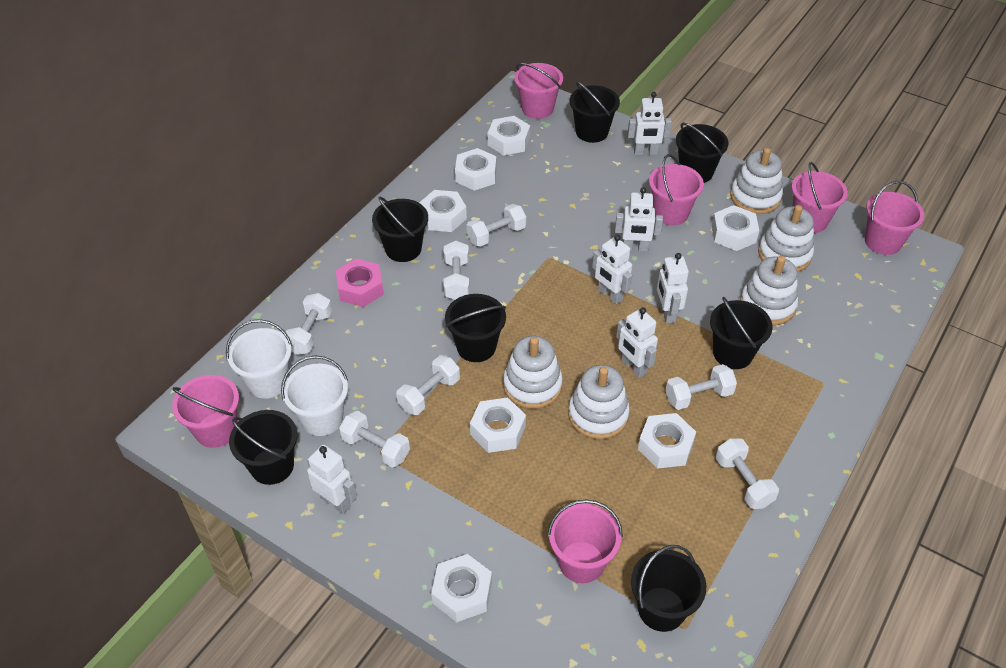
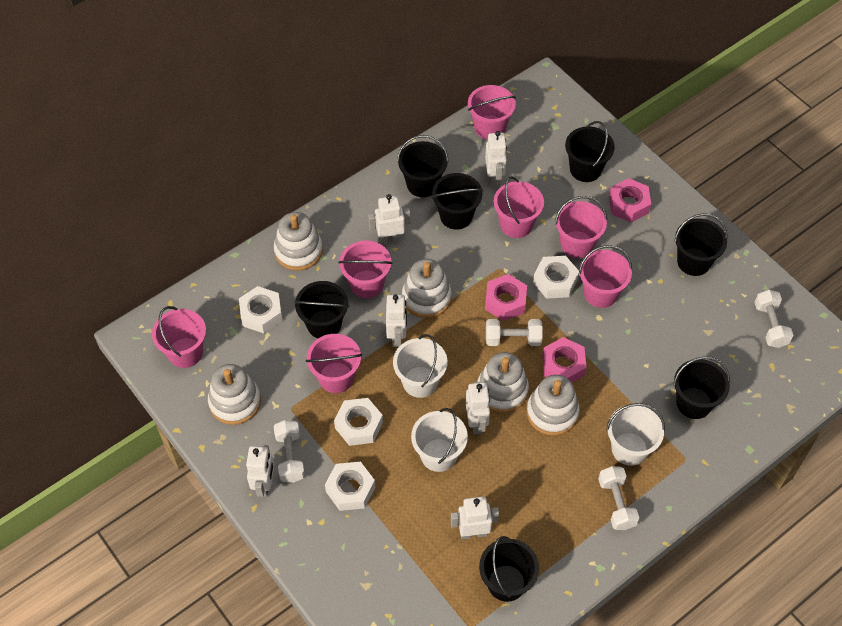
pink bucket: [172,375,239,448] [514,63,563,119] [547,500,623,583] [649,154,704,226] [791,162,848,233] [865,181,924,255] = 6 -> [152,306,206,368] [306,334,362,393] [338,240,393,298] [468,85,516,140] [494,177,544,238] [555,196,607,258] [579,245,632,308] = 7
pink nut: [336,259,384,307] = 1 -> [485,274,527,321] [542,337,587,382] [609,178,651,223] = 3
white bucket: [226,319,292,399] [281,355,348,436] = 2 -> [393,334,447,398] [411,408,468,472] [606,403,665,466] = 3
white dumbbell: [286,293,332,355] [339,411,410,467] [396,356,460,415] [443,241,469,300] [467,204,526,247] [665,364,737,410] [716,438,779,509] = 7 -> [274,420,305,483] [486,319,543,346] [598,466,639,530] [754,290,793,348] = 4
white nut: [419,190,467,232] [431,554,492,622] [455,148,497,191] [470,397,526,453] [488,116,530,155] [638,413,696,469] [712,205,759,251] = 7 -> [239,286,283,333] [325,462,375,511] [334,398,383,446] [533,256,579,299] = 4

